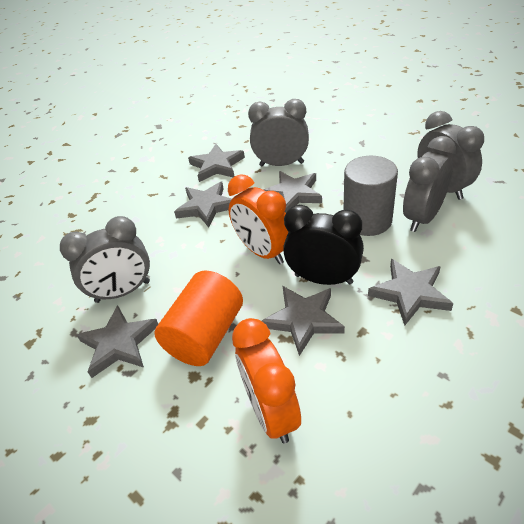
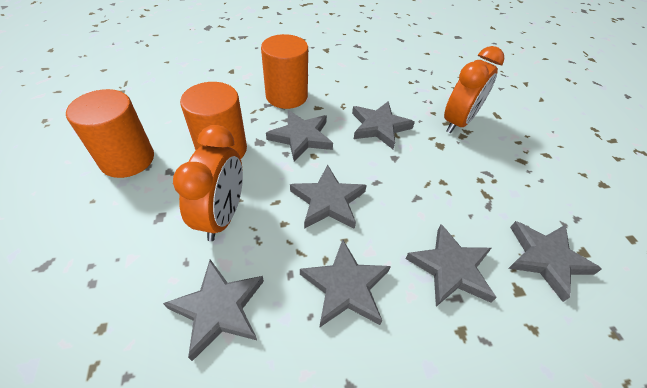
black clock: [283,205,364,285] = 1 -> none = 0
grey clock: [60,216,150,303] [248,99,309,166] [403,136,456,232] [417,111,484,200] = 4 -> none = 0
grey cylinder: [344,156,398,236] = 1 -> none = 0
grey star: [77,305,158,378] [174,182,232,228] [188,144,245,182] [262,286,345,356] [263,171,322,213] [368,259,454,326] = 6 -> [163,259,264,361] [266,110,333,162] [290,165,367,229] [300,239,391,327] [352,101,415,149] [405,224,497,307] [508,221,602,302] = 7
orange cylinder: [154,271,243,366] = 1 -> [66,89,154,178] [180,82,247,158] [261,34,308,109] = 3

